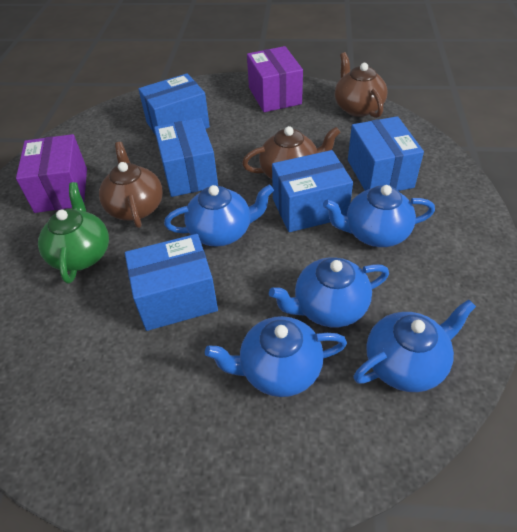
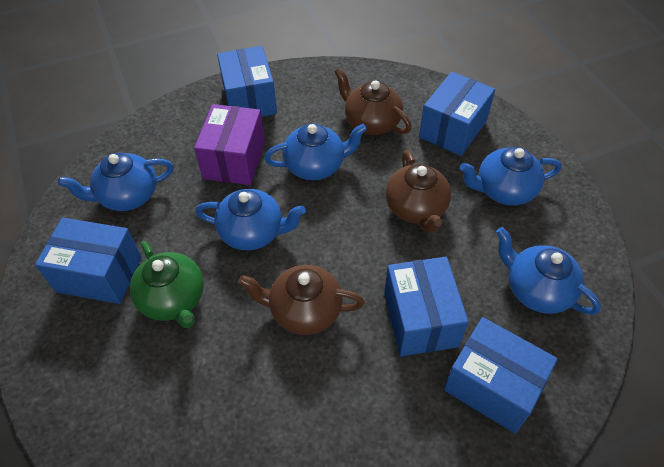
purple box: [16,134,87,213] [247,46,303,112] = 2 -> [194,104,265,185] = 1

